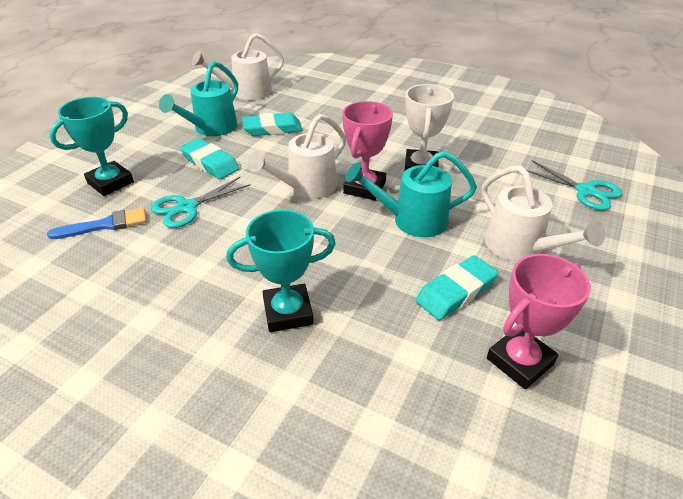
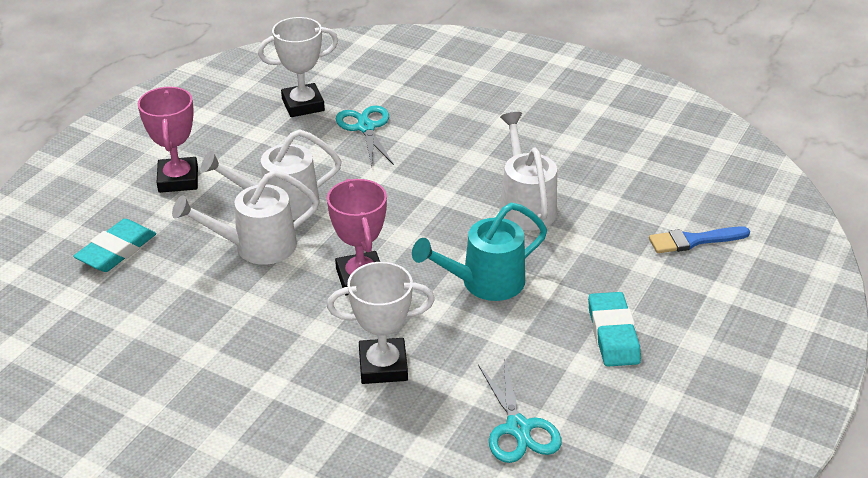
turquoise eraser: [180,138,240,179] [242,112,302,136] [415,255,498,320] = 3 -> [73,219,156,272] [588,292,641,367] = 2
turquoise trophy: [49,97,134,196] [227,210,336,332] = 2 -> none = 0
turquoise watering can: [159,61,238,136] [345,151,477,237] = 2 -> [412,203,547,301] = 1
white trophy: [404,84,454,172] = 1 -> [258,17,338,117] [327,262,435,384] = 2

